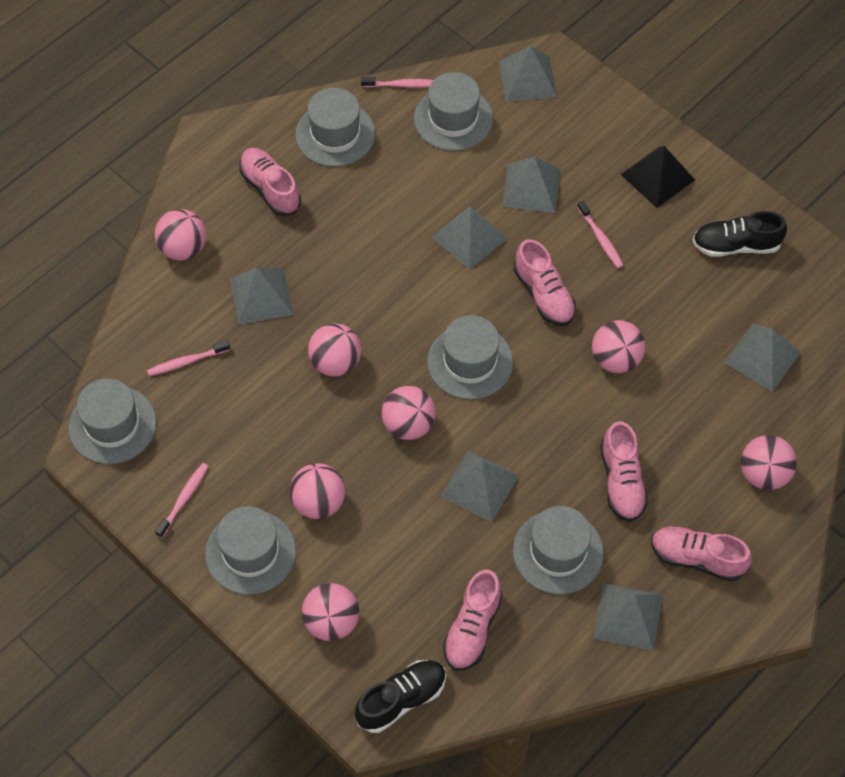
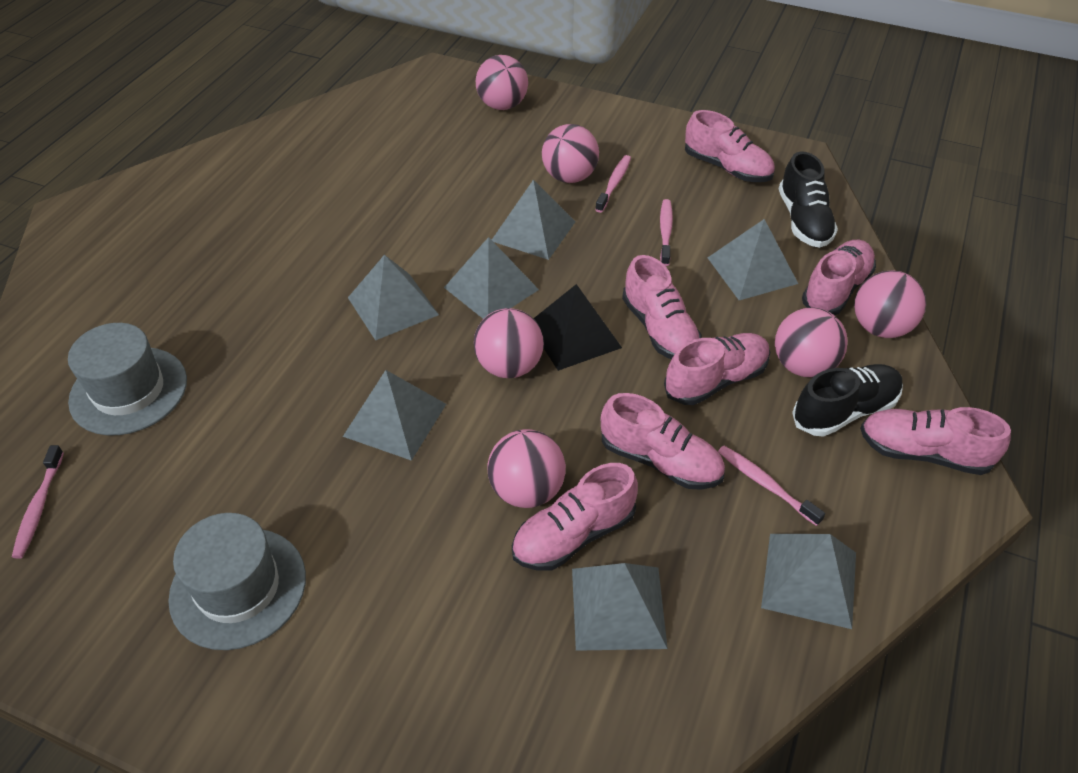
grey hat: [69,378,156,464] [205,506,296,595] [295,88,375,167] [414,72,493,151] [427,315,513,400] [513,506,604,594] = 6 -> [68,323,187,435] [168,513,306,650] = 2
pink ball: [155,209,206,261] [290,463,345,519] [302,583,359,641] [308,323,361,377] [382,386,436,440] [592,320,645,373] [741,435,797,490] = 7 -> [474,308,544,378] [476,55,528,110] [487,429,566,508] [542,124,599,183] [775,308,848,377] [854,270,926,338] = 6
pink shoe: [239,148,301,216] [443,569,502,671] [514,239,576,326] [600,421,648,522] [651,526,752,582] = 5 -> [512,463,638,571] [601,393,725,490] [622,255,702,359] [664,333,770,405] [685,110,775,182] [802,240,876,315] [860,407,1011,475] = 7

